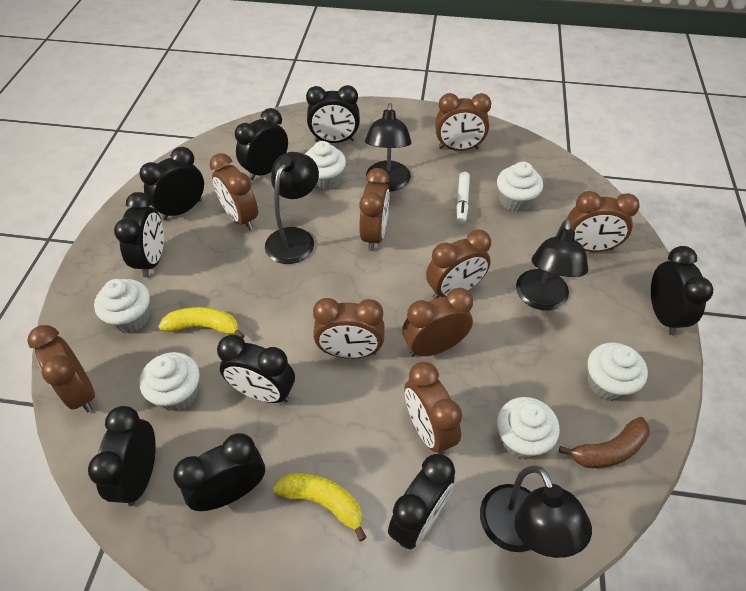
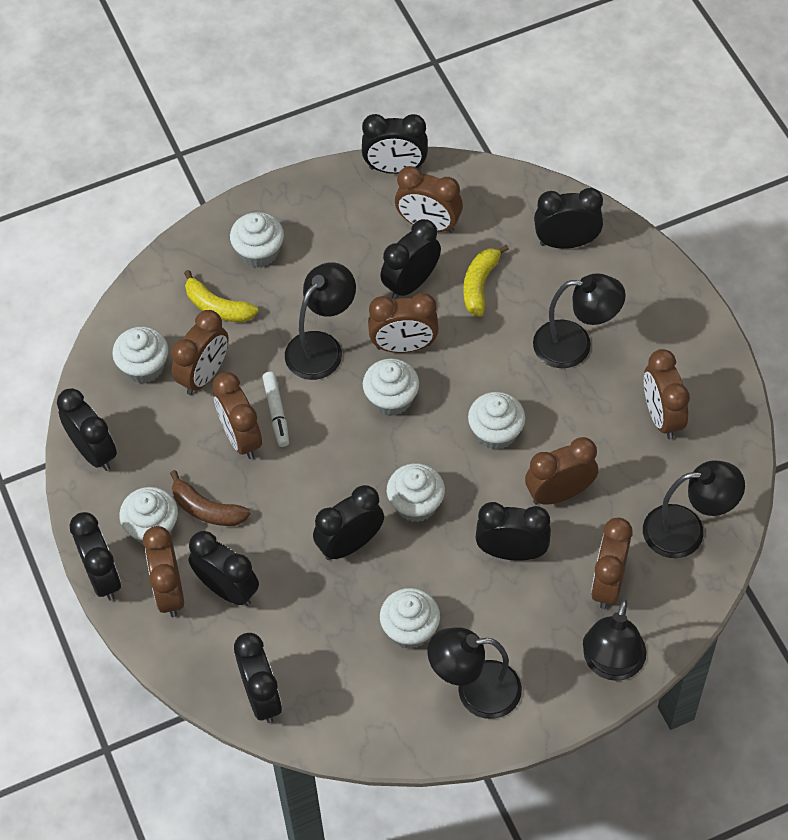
black lamp: [265,152,319,264] [365,103,412,191] [480,466,592,558] [516,219,588,310] = 4 -> [285,262,356,380] [427,627,522,719] [533,273,626,368] [583,599,647,681] [643,461,745,558] = 5
brown clock: [27,325,95,413] [209,153,258,230] [313,298,385,359] [359,168,390,251] [402,288,473,357] [404,362,462,455] [426,230,491,299] [435,93,491,151] [567,191,640,252] = 9 -> [143,526,184,617] [171,310,229,395] [213,372,262,459] [368,293,439,353] [395,166,463,233] [525,437,598,505] [591,518,633,609] [644,349,690,439] = 8
white cupcake: [94,279,150,333] [139,352,200,411] [305,141,346,191] [497,162,543,212] [497,397,560,459] [588,343,648,401] = 6 -> [112,327,168,383] [119,487,178,544] [230,212,284,267] [363,358,419,416] [380,588,440,649] [387,463,445,522] [468,392,526,450] = 7

